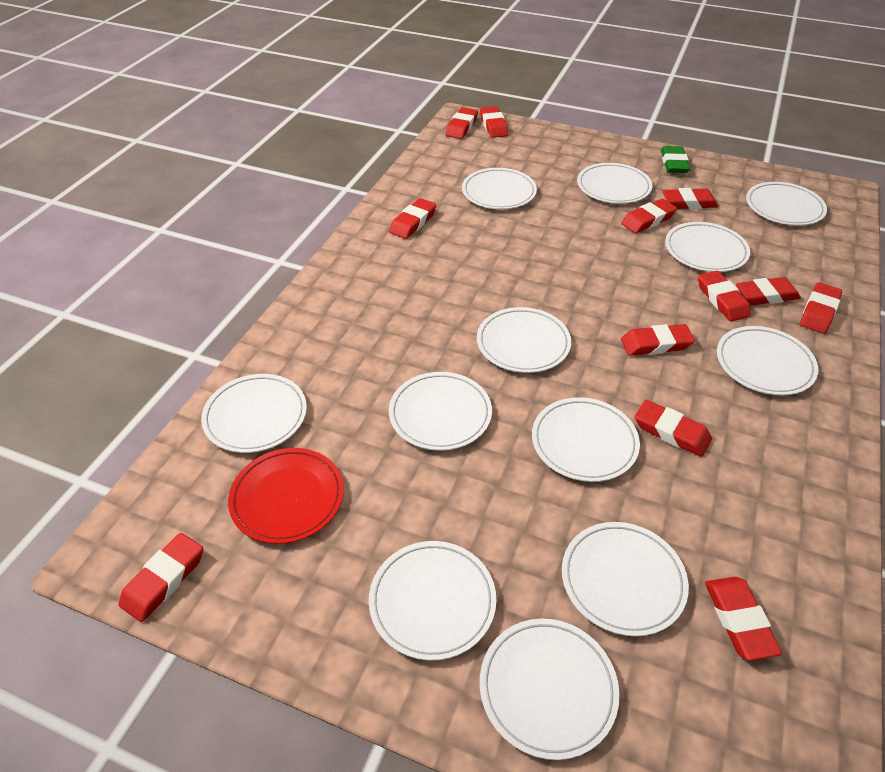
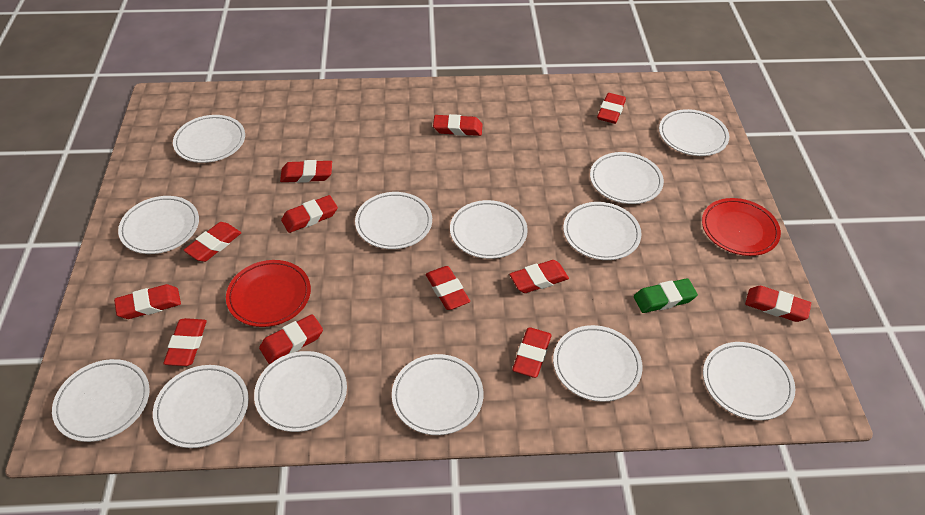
red plate: [228,448,344,544] = 1 -> [226,260,311,327] [702,198,781,256] = 2
white plate: [201,374,307,453] [369,541,496,661] [389,372,492,451] [462,168,537,209] [477,307,571,373] [480,618,619,760] [532,397,640,482] [562,522,689,636] [577,163,652,204] [665,222,750,272] [717,326,819,395] [746,182,827,226] = 12 -> [52,359,150,442] [118,196,199,254] [153,365,249,448] [173,115,245,163] [254,351,347,432] [355,192,432,249] [392,354,483,435] [450,200,528,259] [553,325,643,402] [563,202,642,260] [590,152,664,204] [659,109,729,156] [703,342,795,420] = 13

